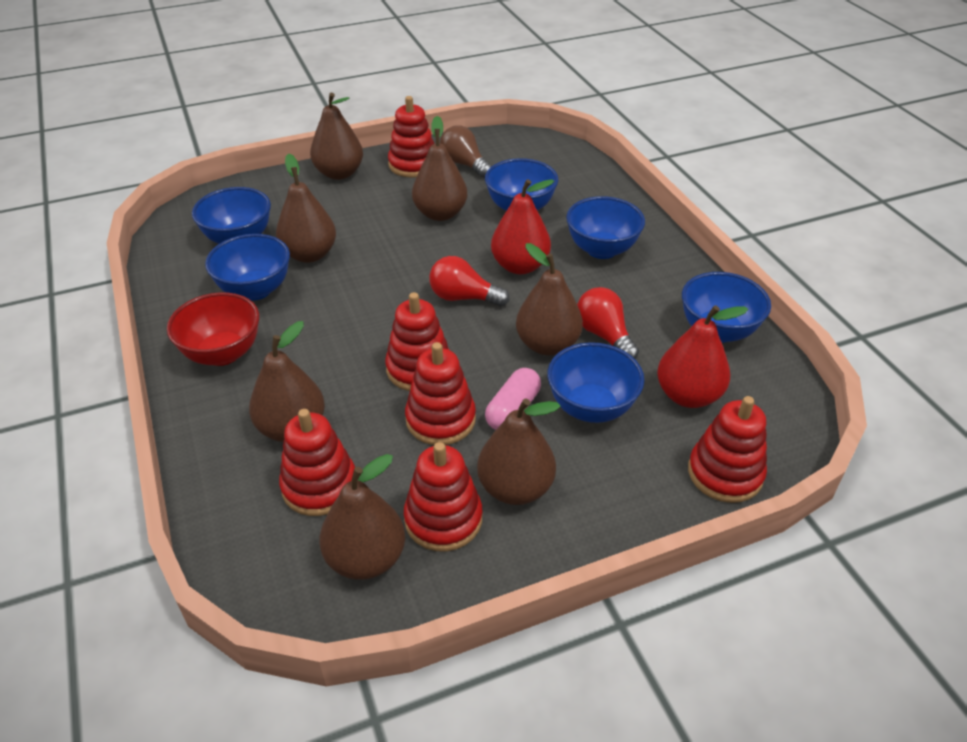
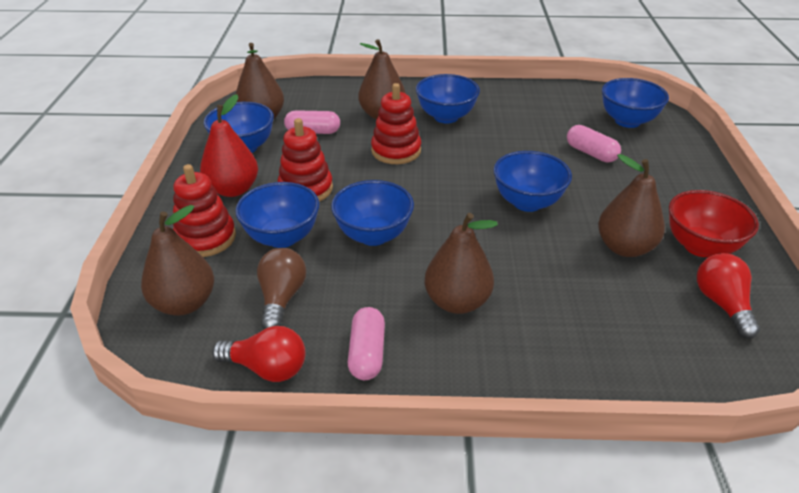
brown pear: [249,321,325,442] [276,154,336,263] [310,92,363,180] [319,454,405,580] [412,116,467,221] [477,398,561,505] [516,243,583,355] = 7 -> [141,205,214,316] [236,43,284,118] [358,39,406,120] [424,213,498,314] [598,154,665,257] = 5
pink capsule: [485,368,541,430] = 1 -> [284,110,340,134] [348,307,385,380] [567,125,621,162] = 3
red pear: [491,179,554,274] [657,305,748,408] = 2 -> [200,94,258,197] = 1
red stacking toy: [279,409,355,516] [385,292,449,391] [388,96,434,178] [404,442,482,552] [405,342,476,445] [688,396,767,503] = 6 -> [173,164,236,257] [278,118,333,202] [371,83,421,164] = 3

